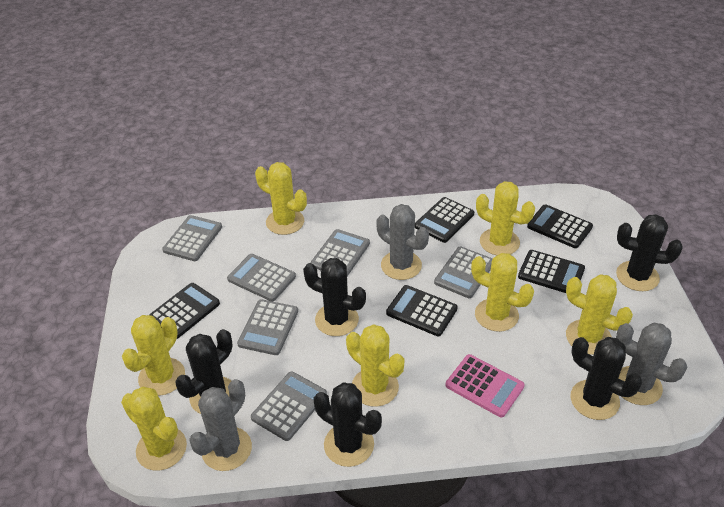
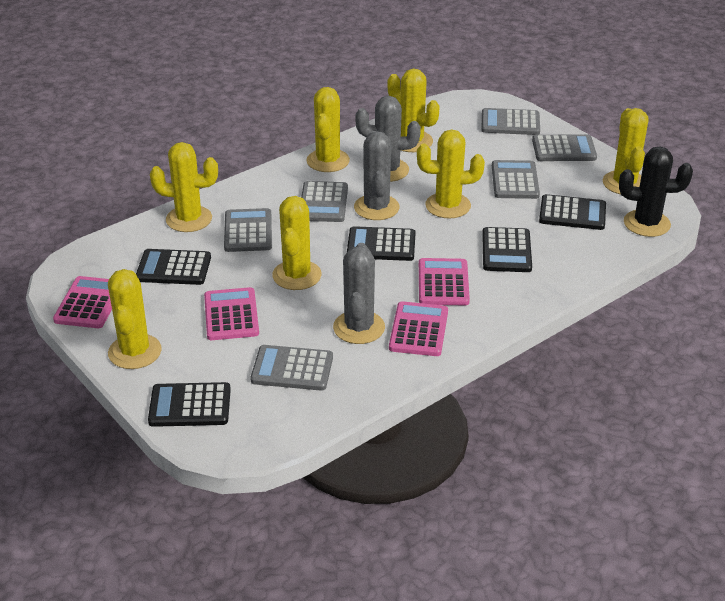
black cactus: [175,329,233,414] [303,258,366,336] [314,382,382,467] [570,337,642,420] [616,214,682,291] = 5 -> [619,146,693,237] = 1
pink calculator: [446,354,525,417] = 1 -> [53,276,112,328] [204,287,259,340] [389,301,448,356] [419,258,470,305] = 4

